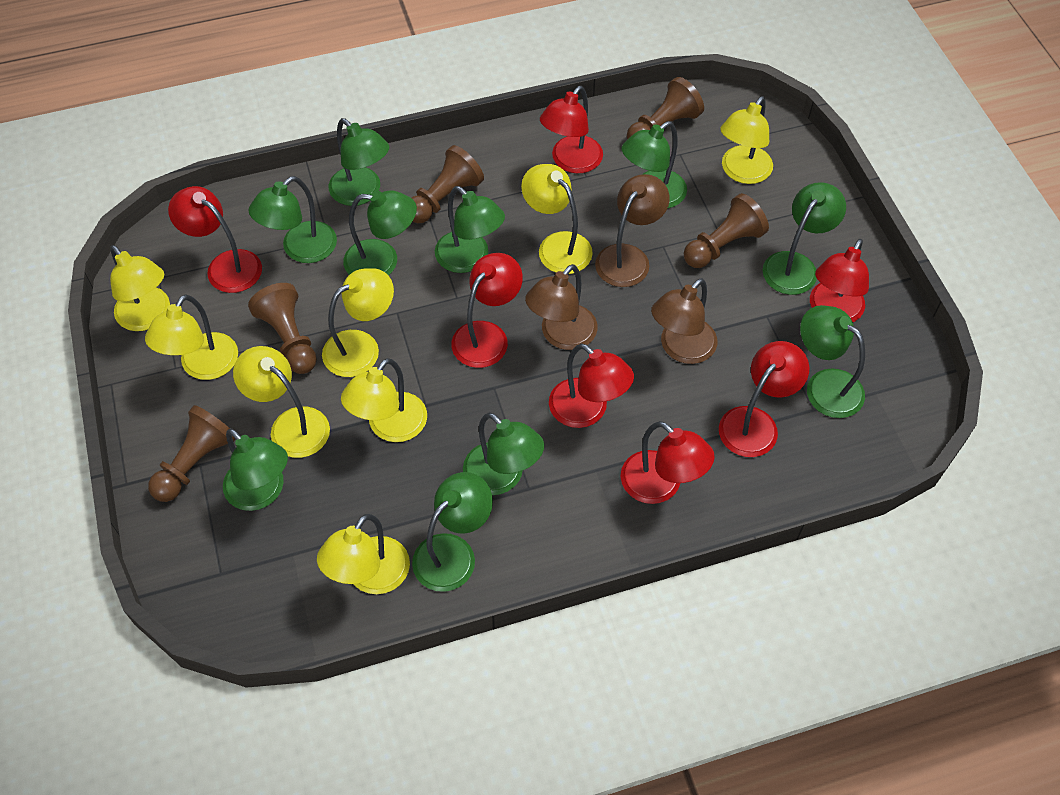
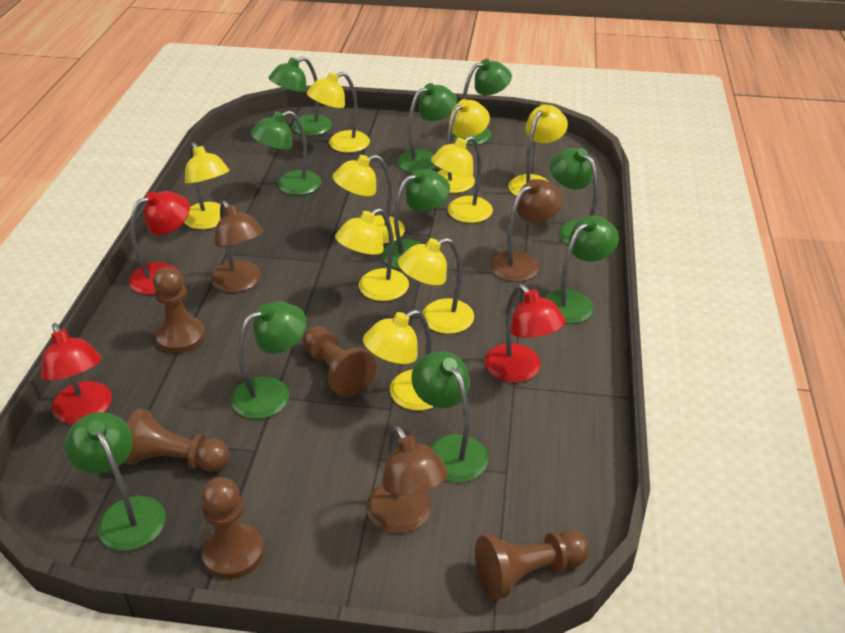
red lamp: [168,186,262,293] [451,253,523,368] [540,86,603,173] [549,343,634,428] [621,421,715,504] [719,341,809,457] [810,239,869,322] = 7 -> [41,323,112,424] [129,191,190,295] [485,284,566,382] = 3
yellow lamp: [110,245,170,331] [145,295,238,380] [233,346,330,458] [317,514,410,594] [322,268,394,377] [341,358,427,442] [521,164,593,274] [720,96,773,184] = 8 -> [184,142,229,229] [307,72,370,153] [333,155,405,244] [335,208,409,301] [363,310,434,411] [398,238,474,334] [431,136,493,223] [437,99,490,193] [508,104,568,196] = 9

